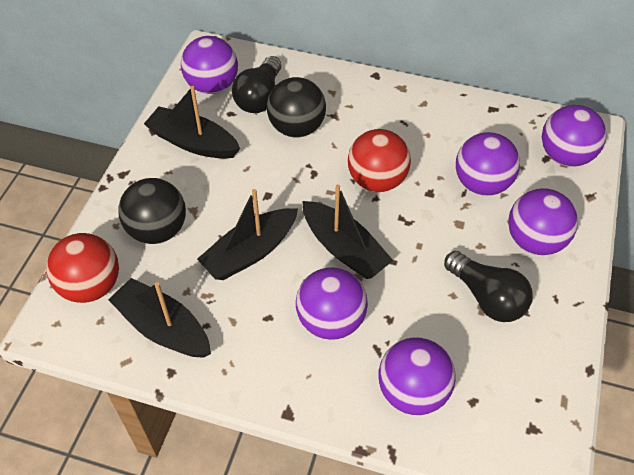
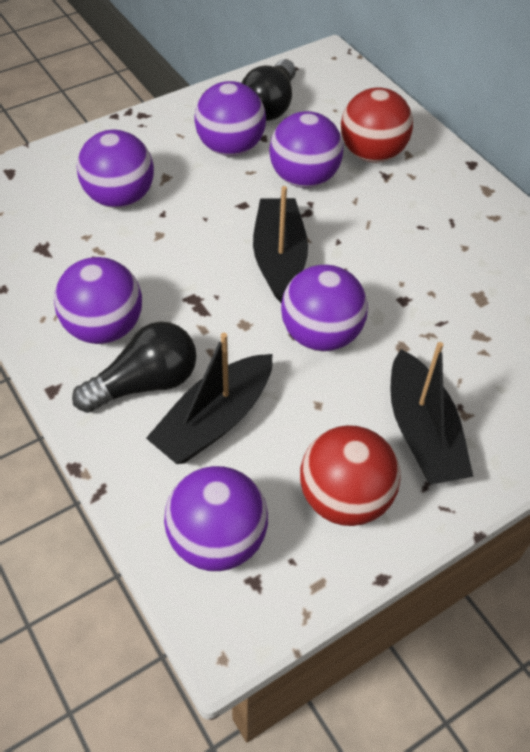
black ball: [118,178,186,244] [267,77,326,137] = 2 -> none = 0
black boat: [108,278,211,358] [144,86,240,159] [197,189,298,280] [302,184,393,279] = 4 -> [146,333,272,464] [253,186,308,303] [390,342,473,484] = 3

